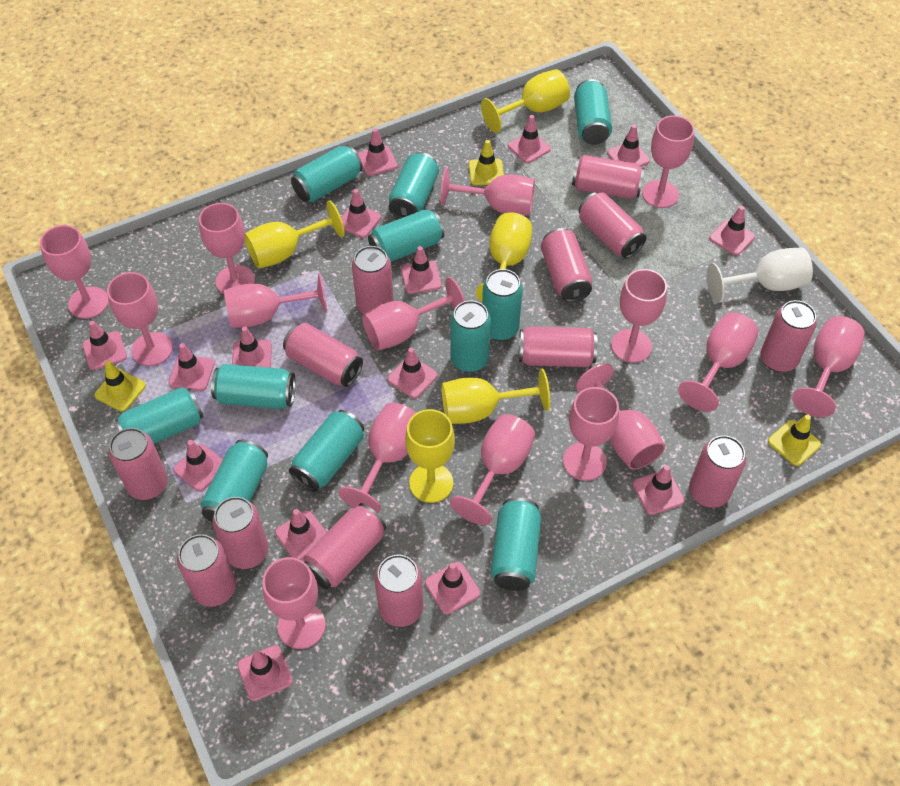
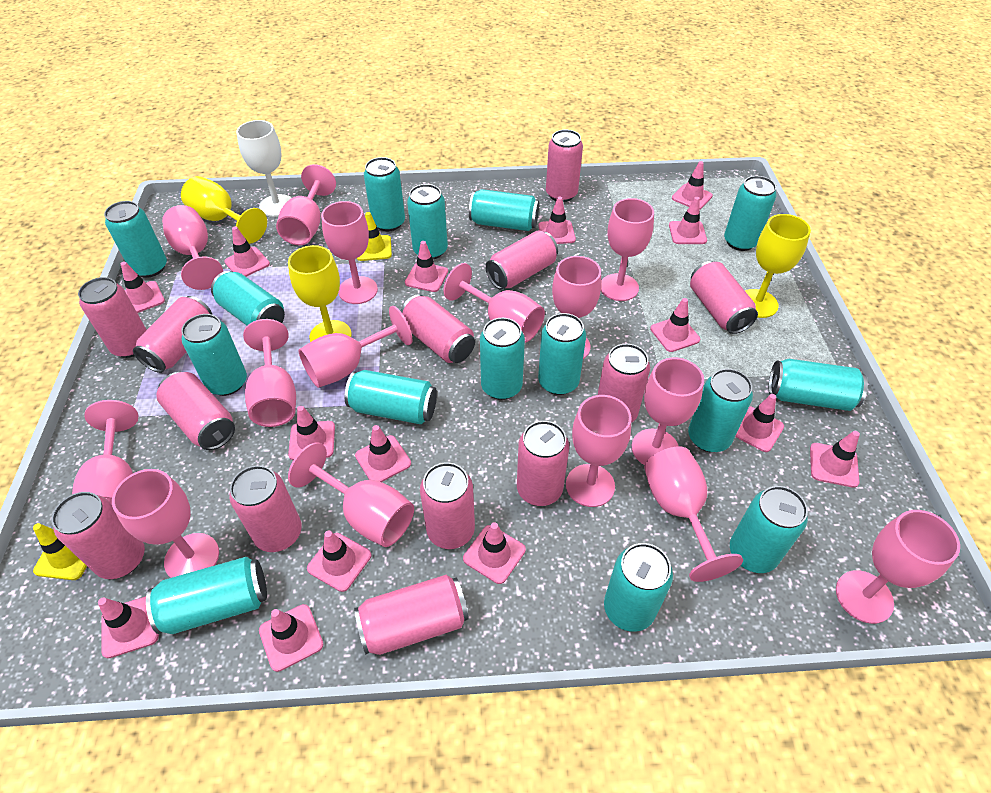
turquoise can: [115,387,204,444] [200,440,268,523] [211,364,296,409] [289,410,364,492] [291,145,363,202] [368,209,444,262] [389,152,439,219] [450,300,491,372] [482,269,523,341] [491,498,541,591] [574,79,612,145] = 11 -> [104,201,167,278] [146,557,267,634] [181,314,247,396] [211,271,285,326] [345,370,437,424] [364,157,405,231] [407,184,448,259] [469,189,539,231] [480,318,525,400] [538,313,586,395] [604,543,673,632] [688,369,753,452] [724,176,776,251] [730,486,808,573] [769,359,868,411] = 15
yellow goblet: [245,200,345,269] [405,409,455,503] [441,369,550,424] [476,213,532,302] [481,69,570,133] = 5 -> [181,176,267,244] [288,245,351,342] [745,214,811,318] = 3
yellow traffic cone: [94,361,146,411] [469,140,504,186] [768,414,821,466] = 3 -> [33,523,87,580] [357,212,392,261] = 2

